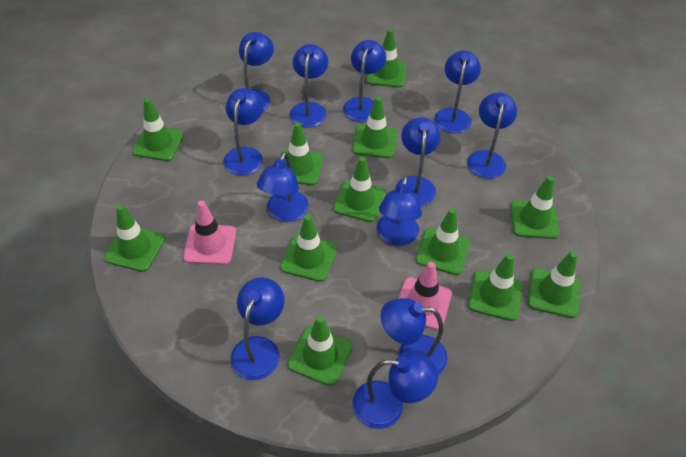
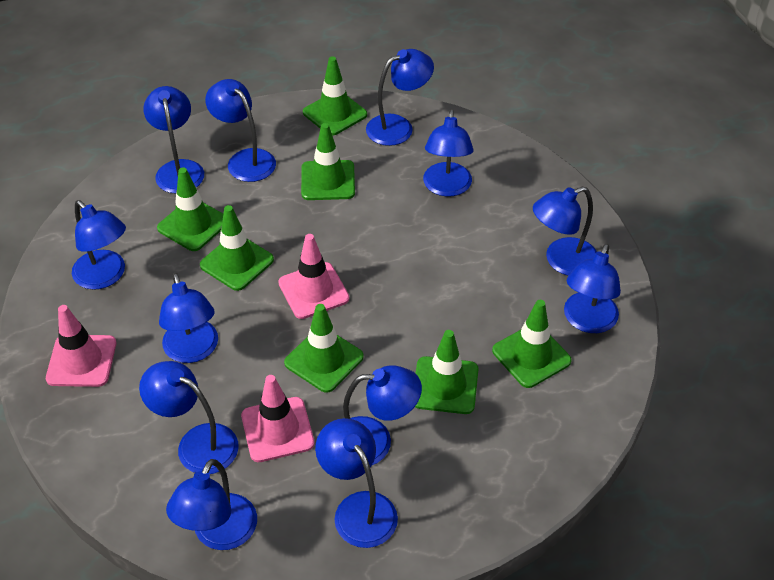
green traffic cone: [104,205,165,272] [132,98,184,161] [280,122,323,185] [280,215,337,282] [287,316,353,386] [333,157,386,222] [353,97,397,158] [367,29,406,87] [416,208,470,275] [468,253,523,321] [510,176,560,239] [528,251,581,318] = 12 -> [157,168,223,251] [200,205,274,291] [284,304,364,393] [301,123,355,200] [303,56,367,136] [415,330,479,414] [492,300,572,388] = 7
pink traffic cone: [183,200,236,265] [398,262,452,330] = 2 -> [46,305,116,387] [241,375,314,462] [278,234,349,319] = 3

